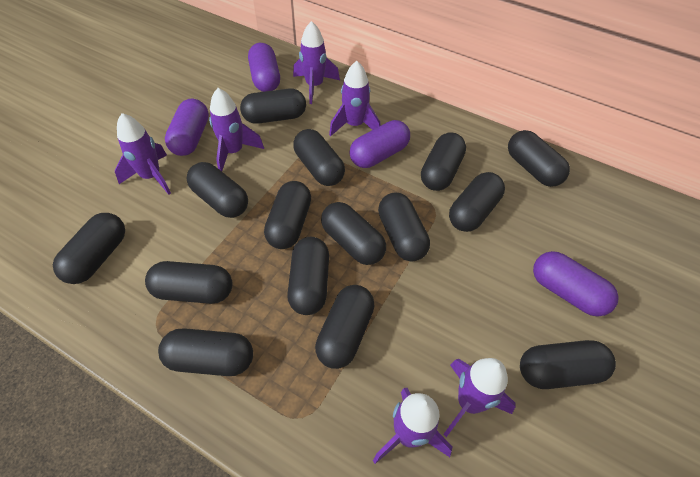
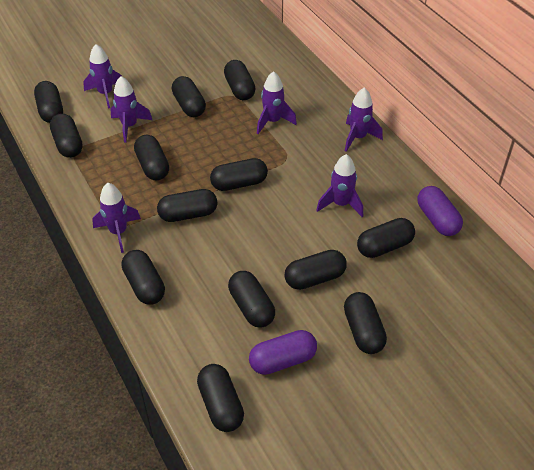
black capsule: [53,213,125,284] [145,261,233,304] [158,328,253,376] [187,162,248,218] [240,88,306,124] [264,181,311,249] [287,237,329,315] [293,129,345,186] [315,285,375,369] [321,202,386,265] [378,193,430,261] [421,132,466,191] [449,172,505,232] [508,130,570,187] [520,340,616,389] = 15 -> [34,81,63,123] [50,113,83,158] [122,250,165,305] [134,134,169,180] [157,189,217,222] [172,76,206,117] [197,364,244,432] [210,158,268,191] [224,60,256,100] [228,271,275,327] [285,250,347,290] [344,292,387,354] [357,218,415,258] = 13
purple capsule: [165,99,209,156] [248,43,280,92] [349,120,410,168] [533,251,619,316] = 4 -> [249,330,317,375] [417,186,463,236] = 2

